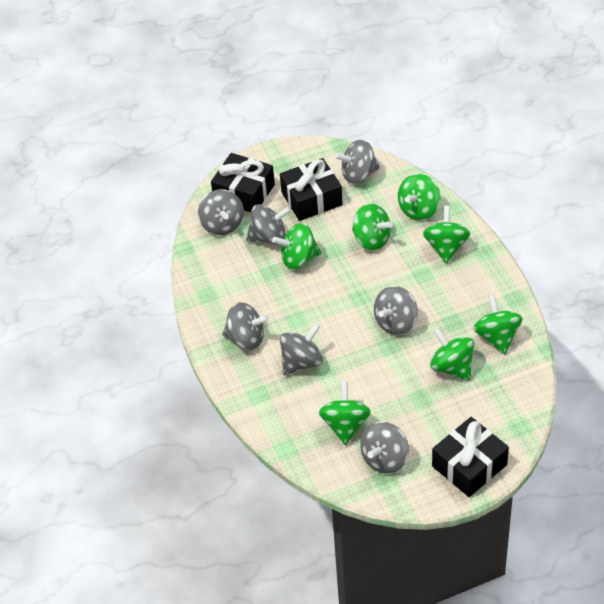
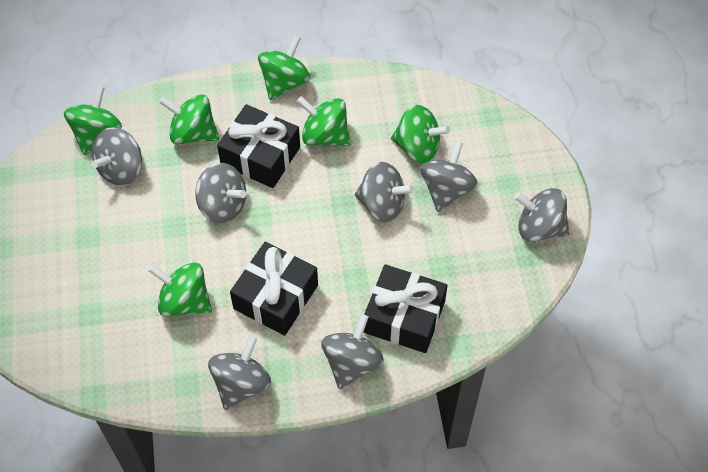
green spinning top: [272,223,321,269] [319,381,371,445] [352,203,393,251] [398,174,440,220] [423,206,470,264] [430,328,474,381] [473,294,522,354] = 7 -> [64,86,122,156] [148,262,212,317] [159,94,219,144] [258,35,310,100] [296,96,351,146] [391,105,450,163] = 6

